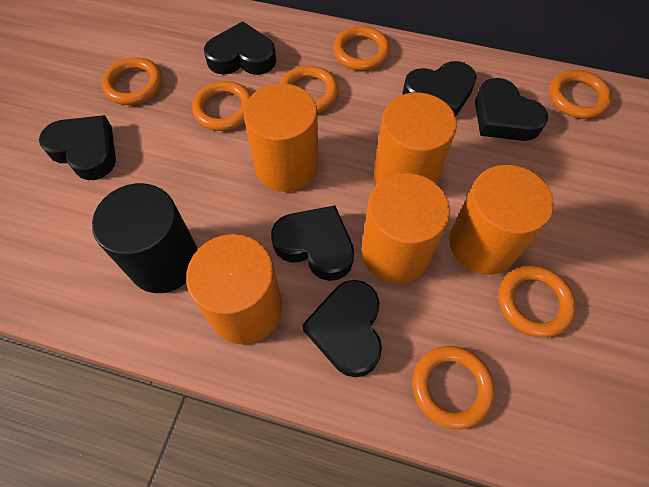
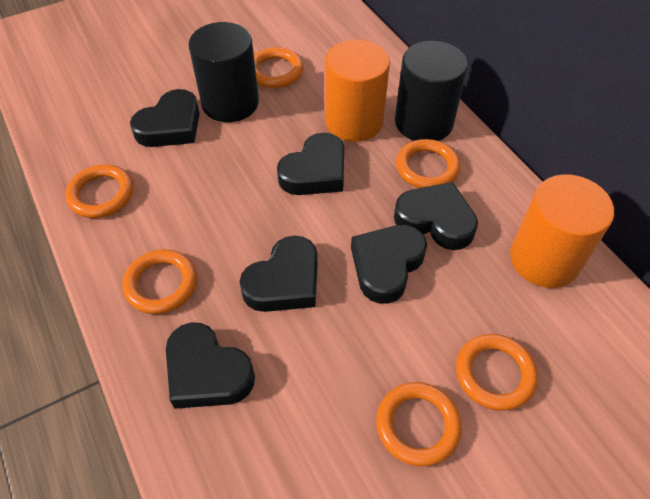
black cylinder: [92,183,198,293] = 1 -> [189,22,259,122] [395,41,468,141] = 2
orange cylinder: [186,234,282,344] [244,83,318,192] [361,173,450,283] [374,93,457,185] [449,165,554,275] = 5 -> [325,40,390,142] [510,174,614,288] = 2
orange ring: [102,57,162,105] [192,81,252,131] [280,66,339,113] [333,26,390,71] [413,346,495,429] [498,266,576,338] [549,70,612,119] = 7 -> [65,164,133,218] [123,249,197,314] [254,47,304,88] [376,382,462,467] [396,139,460,188] [456,334,538,411] = 6

